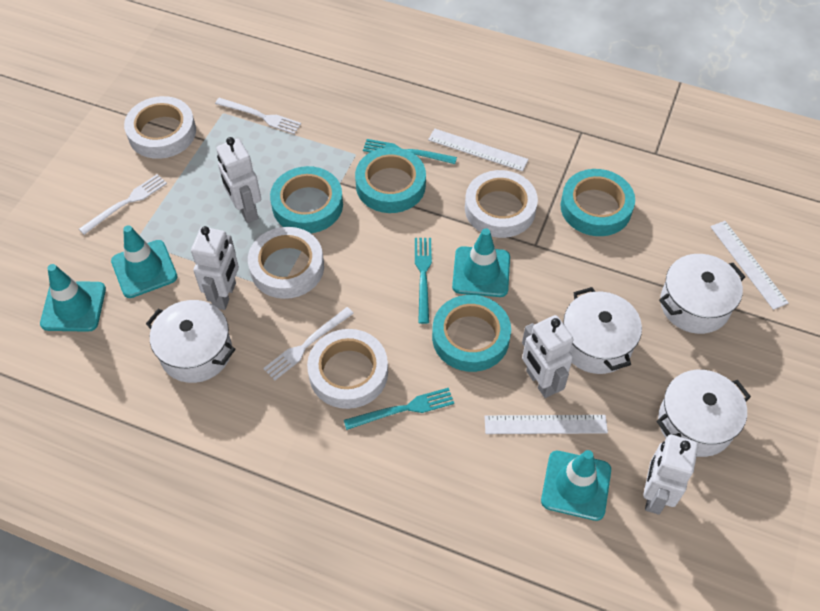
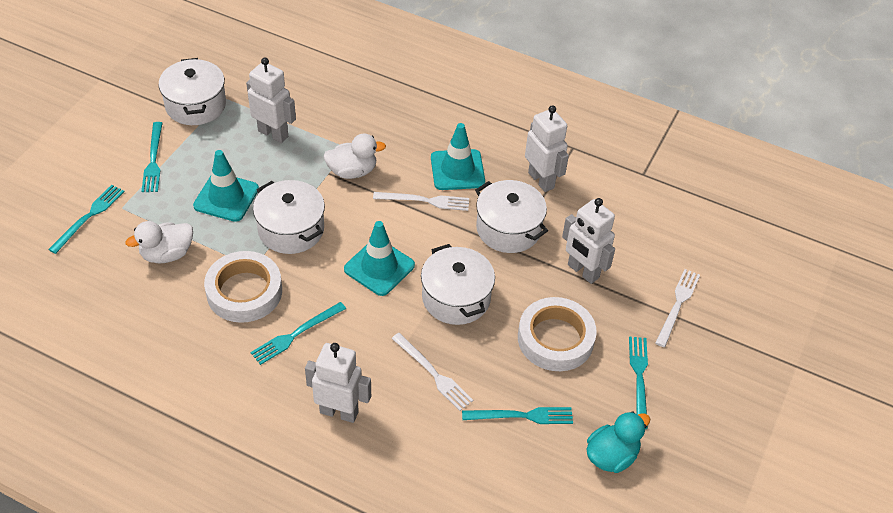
turquoise duck: none = 0 -> [587,411,650,473] = 1
turquoise fork: [344,388,454,430] [363,139,457,164] [415,238,432,324] = 3 -> [48,185,125,254] [142,122,162,192] [251,302,346,365] [462,407,573,424] [629,337,648,429] = 5
turquoise tape: [270,166,343,233] [355,147,426,213] [432,295,511,372] [560,169,635,236] = 4 -> none = 0
turquoise traffic cone: [40,264,106,332] [111,225,177,298] [452,228,510,297] [541,450,611,521] = 4 -> [193,150,259,222] [344,221,415,296] [431,123,485,190] = 3
white duck: none = 0 -> [125,221,193,263] [323,134,386,179] = 2
white ruler: [428,128,529,171] [485,415,608,434] [710,221,789,310] = 3 -> none = 0
white tape: [124,96,196,159] [248,227,324,299] [307,329,388,409] [465,170,538,238] = 4 -> [204,251,282,323] [518,297,597,371] = 2

